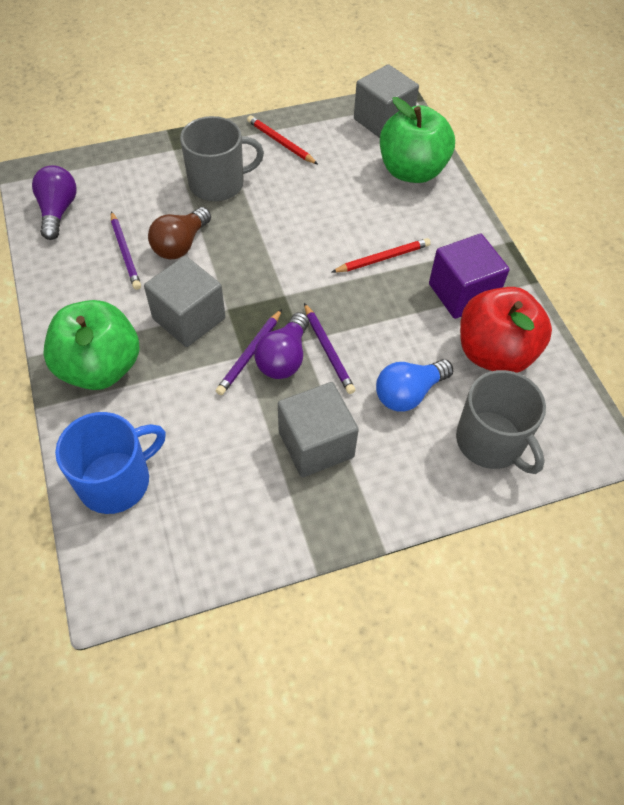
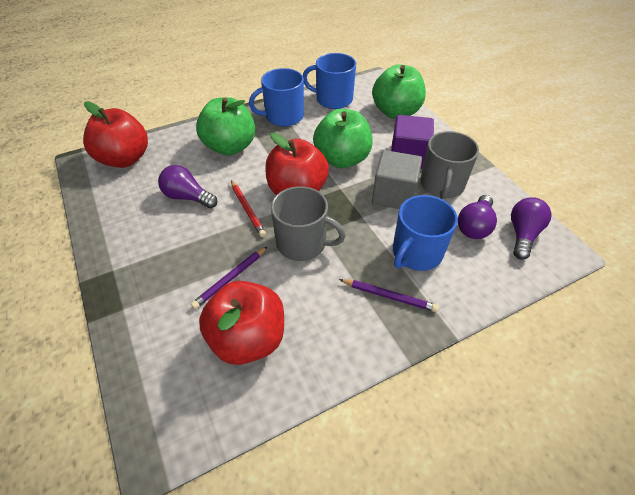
blue light bulb: [376,359,453,412] = 1 -> none = 0
blue mug: [55,412,166,514] = 1 -> [249,68,304,127] [303,53,356,109] [393,195,458,271] = 3
brown light bulb: [148,207,211,260] = 1 -> none = 0
green apple: [43,300,140,390] [380,97,455,183] = 2 -> [196,97,255,156] [313,109,373,168] [372,65,426,119] = 3
grey cube: [144,256,226,347] [278,382,359,477] [354,64,419,138] = 3 -> [372,150,422,209] = 1
purple light bulb: [32,165,77,240] [254,312,309,379] = 2 -> [158,165,217,208] [458,195,497,239] [511,197,551,260] = 3
purple pencil: [111,211,141,290] [216,309,282,395] [304,303,355,394] = 3 -> [191,246,268,309] [339,279,439,312] = 2
red apple: [460,287,552,373] = 1 -> [83,101,148,168] [199,281,284,365] [265,133,329,195] = 3
red pencil: [247,115,318,164] [332,238,431,273] = 2 -> [231,180,266,237] = 1

